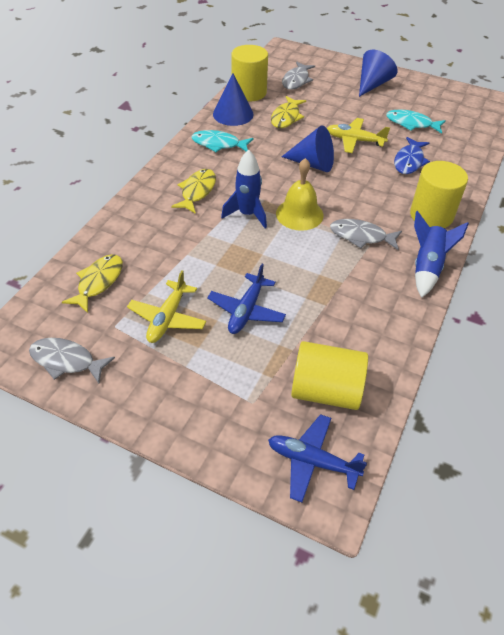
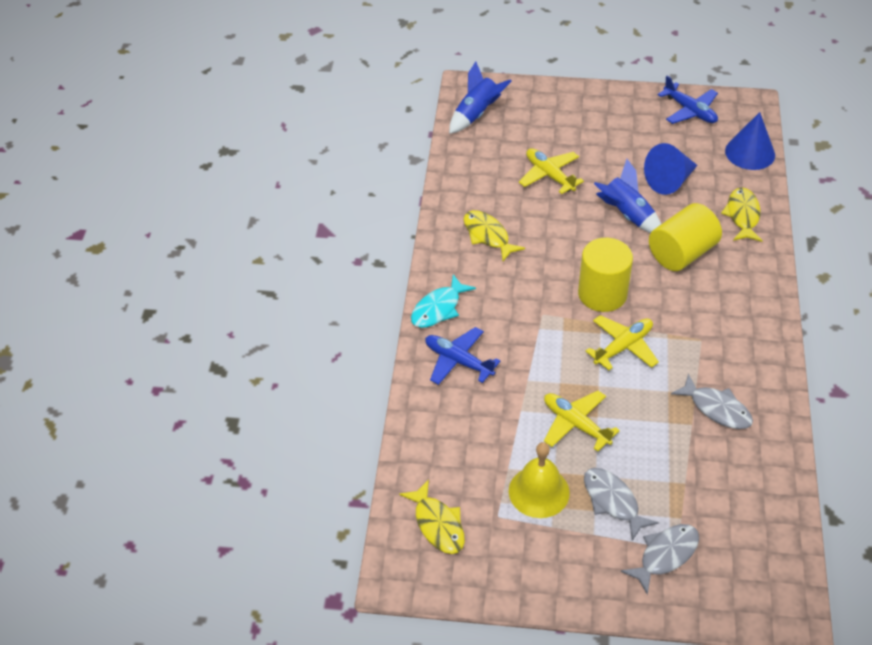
blue cone: [213,73,254,126] [282,125,334,172] [359,49,397,97] = 3 -> [644,143,698,195] [725,112,775,170] = 2
blue fish: [394,137,430,174] = 1 -> none = 0
turquoise fish: [192,130,253,152] [386,110,446,134] = 2 -> [411,274,476,328] = 1
yellow cylinder: [231,45,268,102] [291,341,368,410] [410,161,468,228] = 3 -> [578,238,633,312] [649,203,722,271] = 2
yellow plane: [127,270,206,343] [327,118,390,153] = 2 -> [519,148,584,194] [544,391,620,451] [586,315,659,370] = 3

